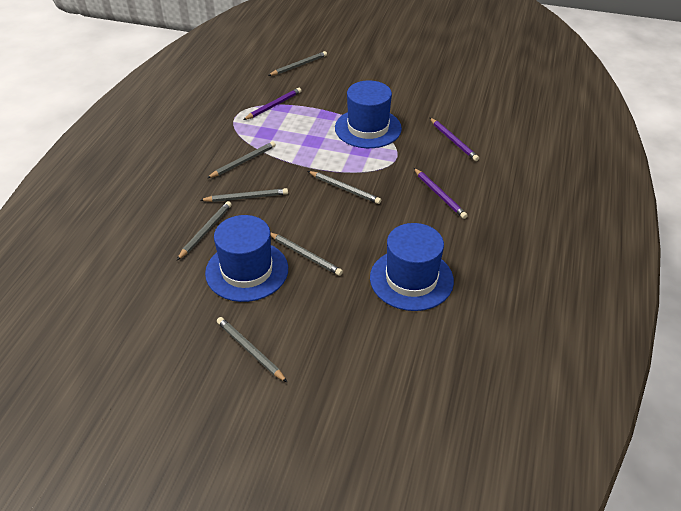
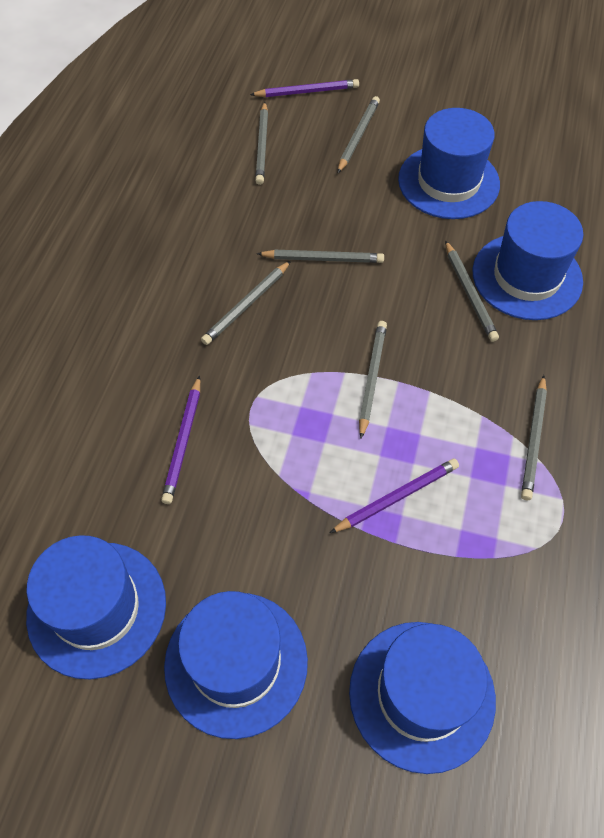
blue hat: [205,215,288,302] [335,81,402,148] [370,223,454,311] = 3 -> [26,535,166,679] [164,591,308,739] [349,622,496,774] [398,108,500,219] [473,201,583,320] = 5

